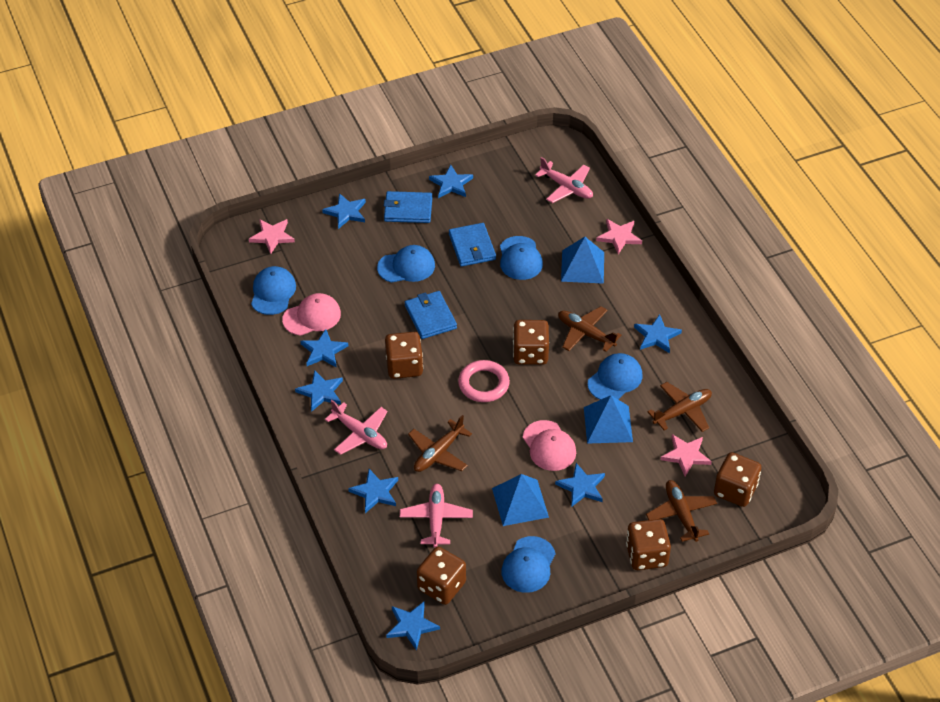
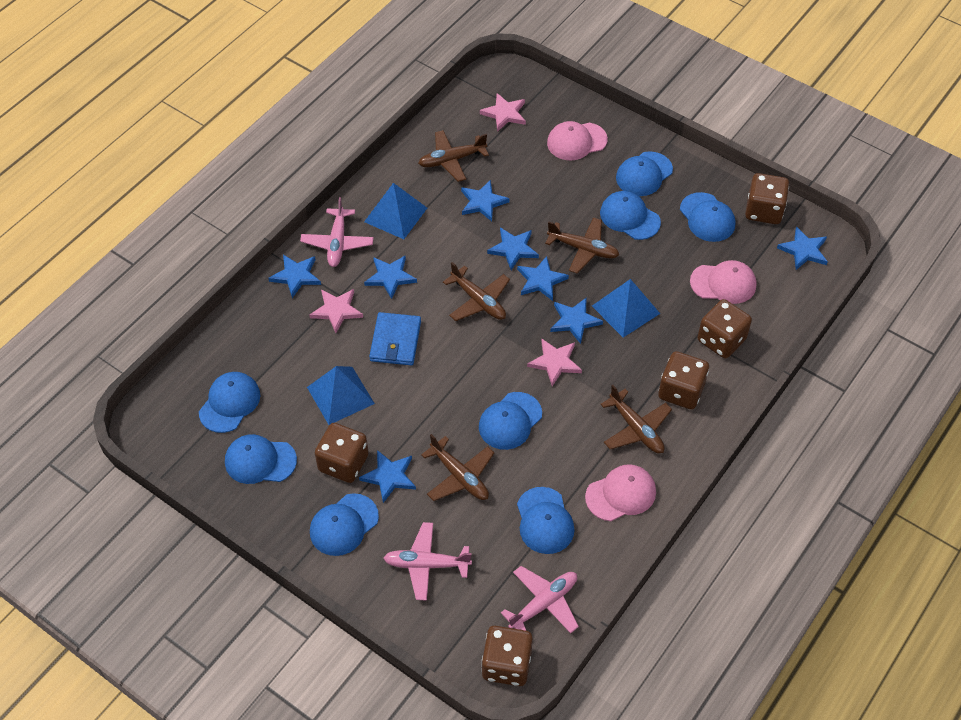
blue cap: [251,266,296,315] [377,245,435,283] [500,236,543,280] [501,536,555,593] [587,353,642,400] = 5 -> [199,372,260,433] [225,434,297,484] [310,493,379,556] [479,392,542,450] [517,487,575,554] [600,191,661,240] [616,151,673,196] [680,192,736,242] = 8
blue wallet: [384,191,432,223] [405,291,457,339] [449,223,496,267] = 3 -> [369,312,421,366] = 1
brown plane: [408,415,472,472] [558,306,621,352] [646,480,717,542] [647,382,712,432] = 4 -> [418,130,489,182] [421,434,494,501] [443,262,510,321] [545,217,619,273] [600,385,672,453] = 5
pink cap: [282,293,341,336] [523,420,576,471] = 2 -> [547,121,608,161] [585,464,656,521] [690,260,756,304] = 3
pink ring: [458,360,510,402] = 1 -> none = 0

